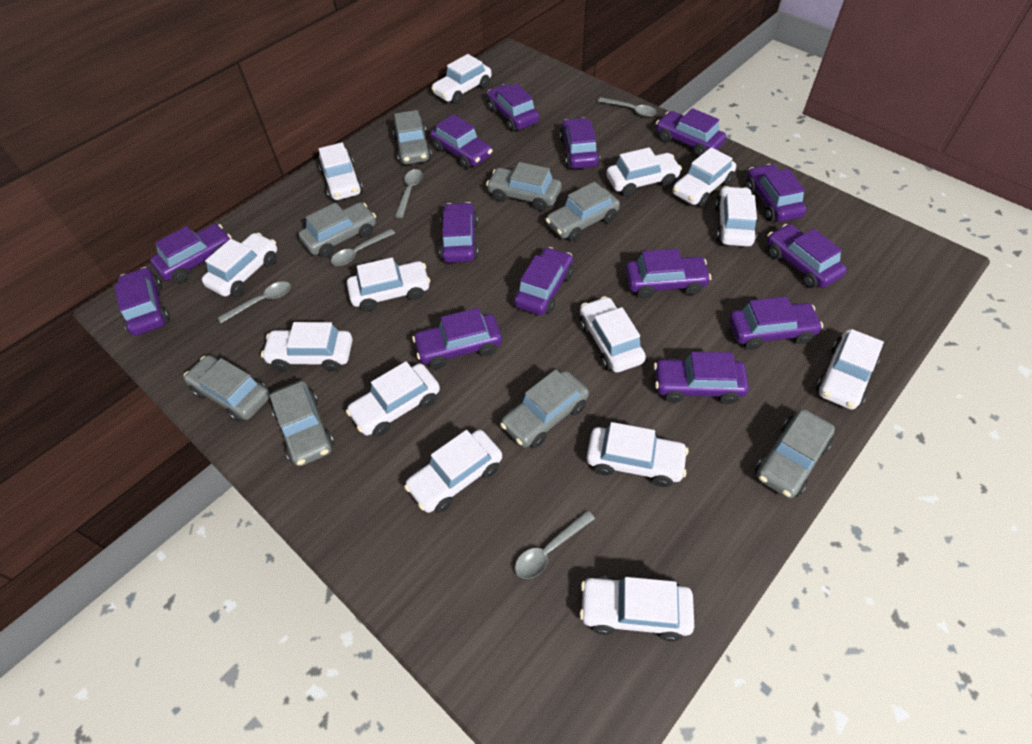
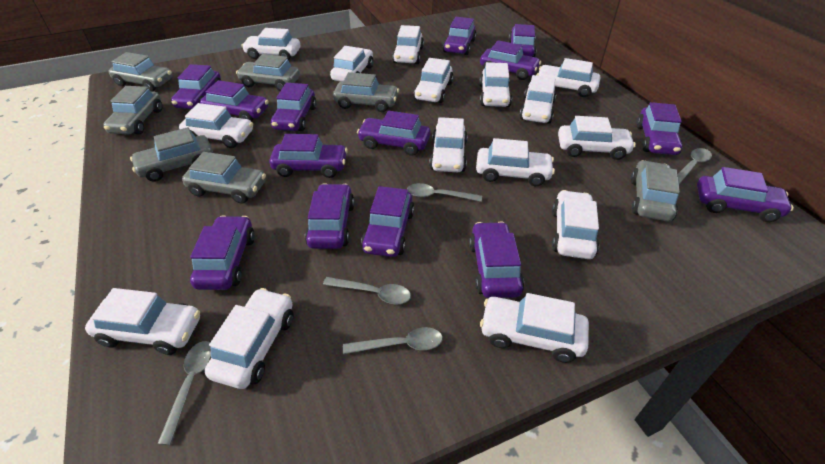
grey car: [184,355,270,422] [270,381,334,466] [299,202,376,258] [393,110,432,165] [486,162,562,211] [500,369,589,448] [545,182,620,241] [755,409,835,498] = 8 -> [103,86,162,135] [109,52,172,91] [130,127,213,182] [182,152,266,204] [236,54,300,91] [333,72,399,112] [631,160,680,221] = 7
white car: [202,233,277,297] [261,322,352,372] [318,142,363,200] [346,361,440,437] [347,258,430,312] [404,430,502,513] [431,54,492,104] [580,296,646,373] [580,576,694,642] [586,422,689,487] [606,147,682,196] [673,147,736,207] [715,186,757,247] [816,329,884,410] = 14 -> [85,288,200,355] [179,103,253,148] [205,288,294,389] [242,28,300,60] [330,46,373,82] [392,25,424,64] [414,58,454,103] [429,117,467,172] [476,138,555,186] [479,62,512,107] [480,293,589,363] [519,75,557,124] [537,58,600,97] [552,190,599,259] [558,116,636,160] = 15

